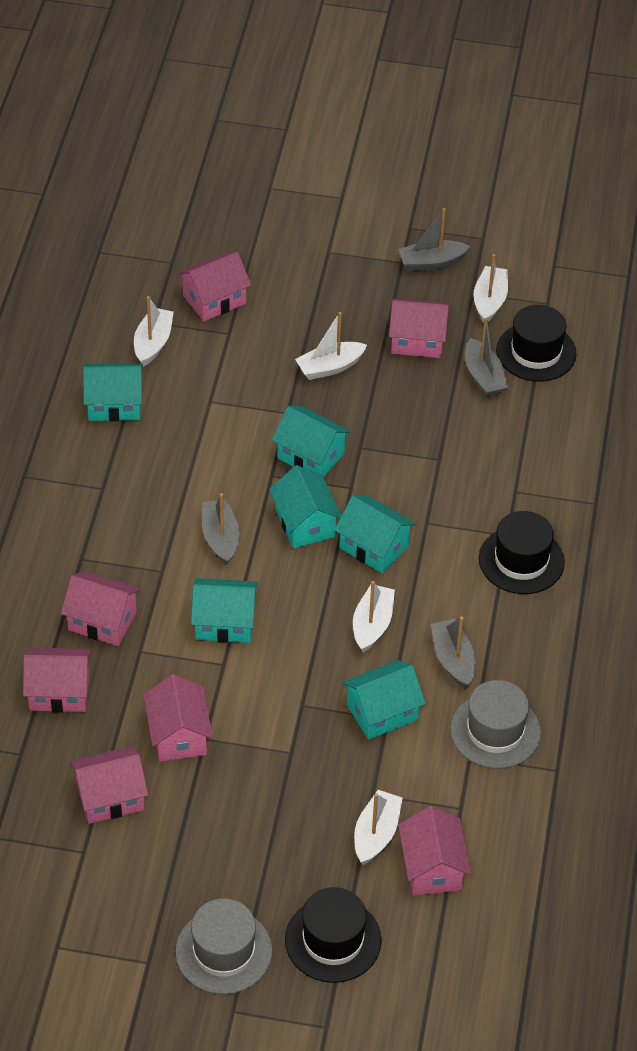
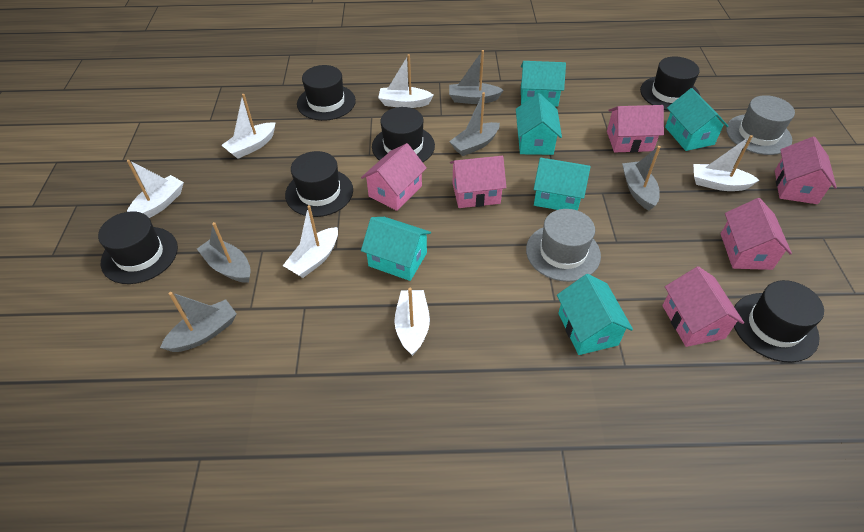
black hat: [285,887,382,983] [479,511,565,594] [496,305,577,382] = 3 -> [98,211,178,284] [285,151,353,217] [297,65,356,121] [372,107,435,162] [640,56,700,111] [734,280,824,362] = 6
grey boat: [202,493,240,565] [398,208,471,271] [431,617,476,688] [465,318,508,397] = 4 -> [160,292,237,352] [197,222,251,283] [449,50,504,104] [449,92,500,156] [622,146,661,210] = 5
pink house: [23,647,91,712] [61,571,141,646] [70,746,148,824] [144,674,213,762] [177,252,251,321] [389,299,449,358] [398,806,471,896] = 7 -> [361,143,427,211] [450,156,506,208] [607,105,664,152] [662,266,744,347] [721,198,792,270] [775,136,837,204] = 6
white boat: [134,296,174,367] [295,312,367,380] [353,581,395,653] [354,790,403,865] [473,254,508,323] = 5 -> [127,160,184,218] [222,94,275,159] [283,205,338,278] [378,54,434,108] [394,288,430,356] [694,135,759,191] = 6

